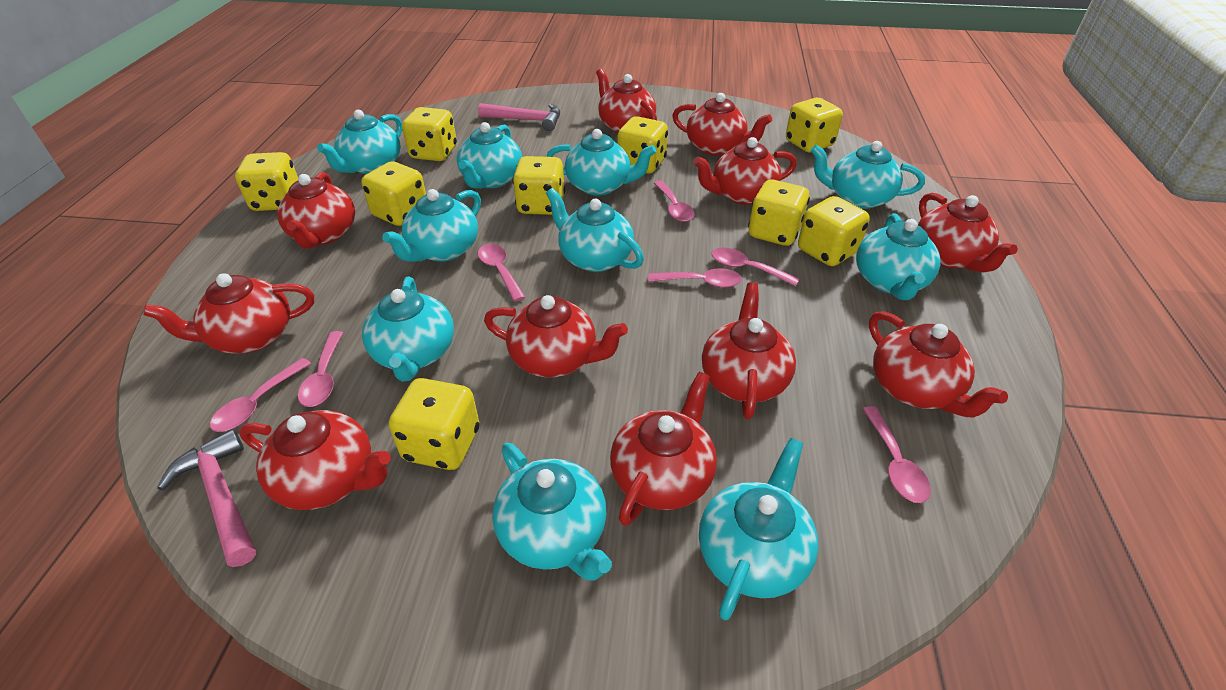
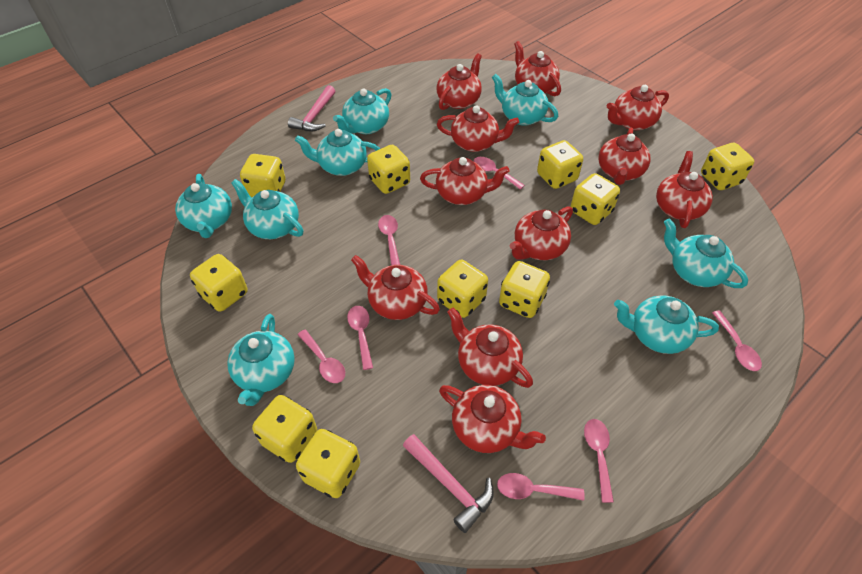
turquoise teapot: [317,110,402,174] [362,277,454,382] [382,189,481,262] [457,122,522,189] [492,443,612,581] [546,188,644,272] [547,129,656,196] [699,438,819,620] [811,141,925,209] [856,213,941,300] = 10 -> [175,174,232,238] [227,314,295,406] [231,179,304,239] [295,129,380,176] [333,88,392,134] [492,74,558,126] [614,295,719,354] [664,218,748,288] = 8
yellow dice: [235,152,298,211] [361,161,426,226] [389,378,479,470] [402,107,457,161] [513,156,565,215] [617,116,668,173] [748,180,810,246] [786,98,843,152] [798,196,869,266] = 9 -> [190,254,248,312] [240,154,285,197] [252,395,317,463] [296,429,360,498] [367,145,410,194] [437,260,488,318] [499,261,550,318] [537,140,583,189] [570,173,620,225] [701,143,754,190] = 10

